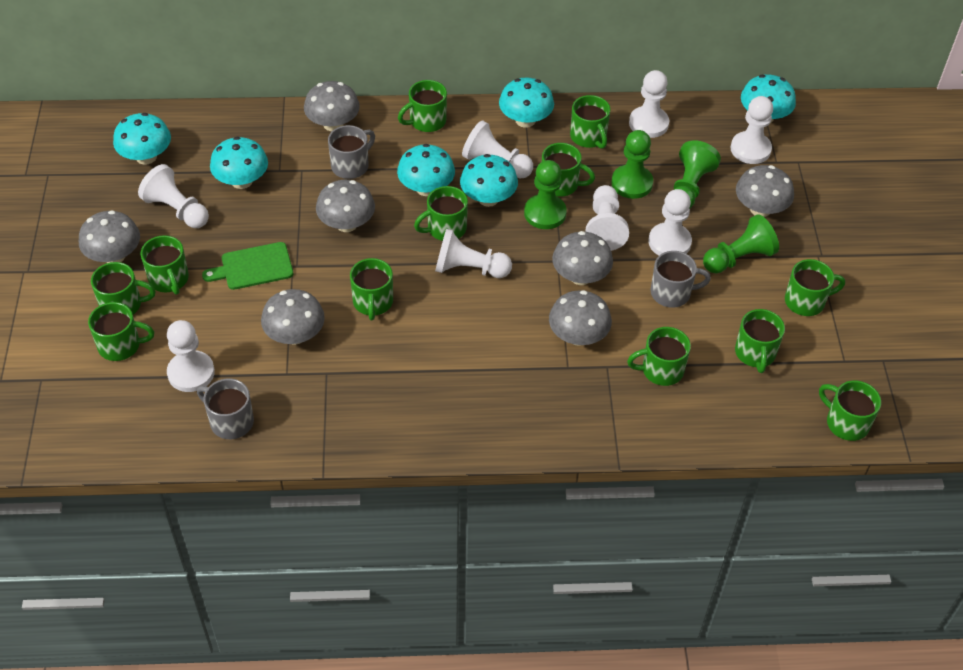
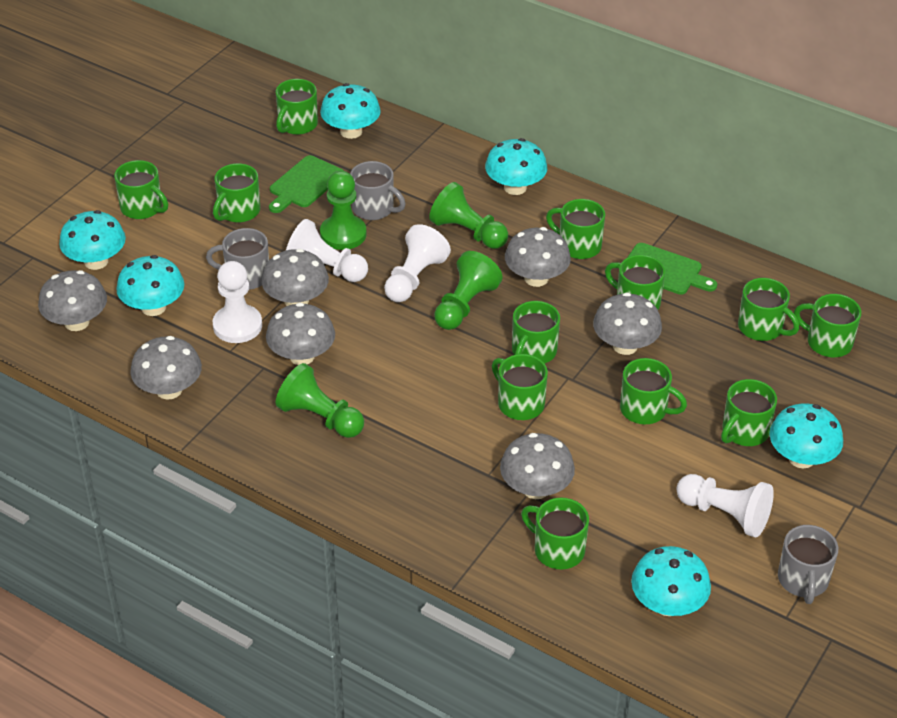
green cutting board: [202,242,293,290] = 1 -> [269,155,344,213] [627,243,717,295] = 2
white pawn: [138,164,209,228] [167,320,215,392] [435,229,512,278] [462,120,533,179] [585,185,629,251] [629,70,669,138] [648,189,692,256] [730,96,773,164] = 8 -> [213,261,262,343] [286,219,368,282] [384,224,451,302] [676,474,774,538] = 4

